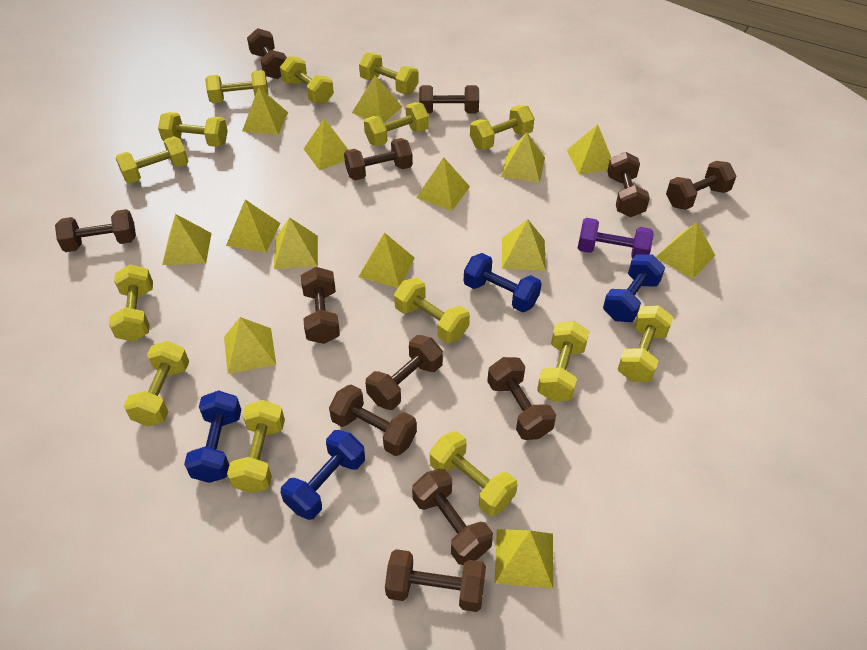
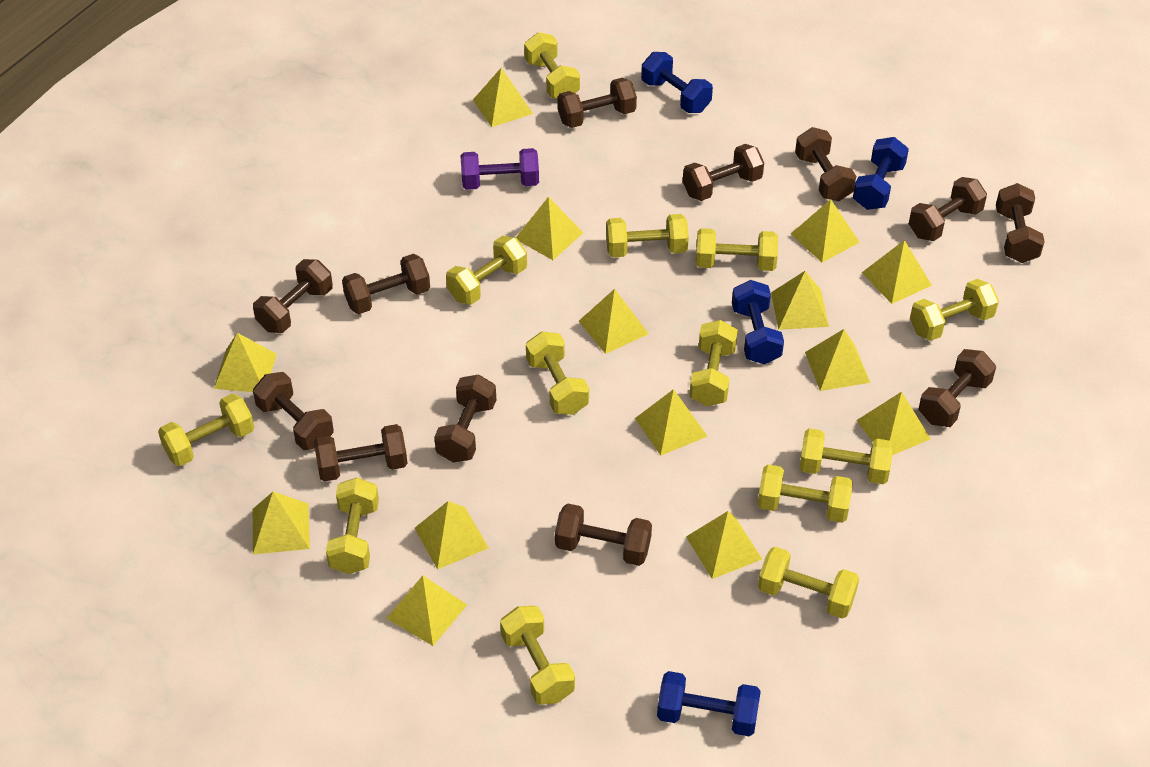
yellow dumbbell: [109,265,153,341] [115,136,189,183] [124,341,189,426] [158,112,228,147] [205,70,269,103] [227,400,285,493] [280,56,334,104] [359,52,419,94] [364,102,429,146] [394,278,470,343] [430,431,517,516] [470,105,534,150] [537,321,589,402] [617,305,673,382] = 14 -> [158,393,254,466] [326,477,379,574] [446,236,527,305] [500,606,575,705] [524,32,580,99] [526,331,589,415] [606,214,689,257] [690,320,738,406] [696,228,778,271] [757,465,853,523] [758,547,859,618] [799,428,893,484] [910,279,999,341] = 13

